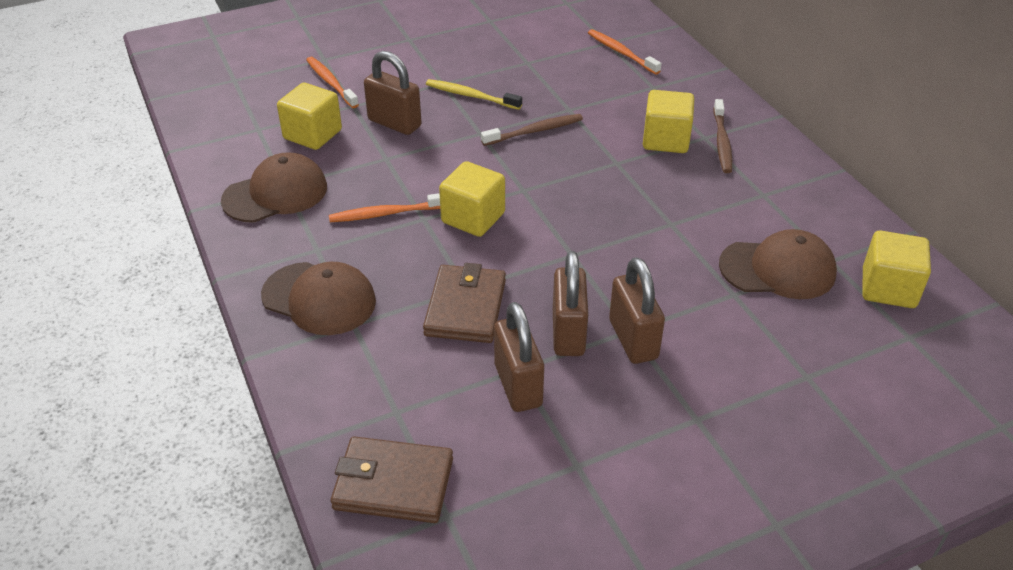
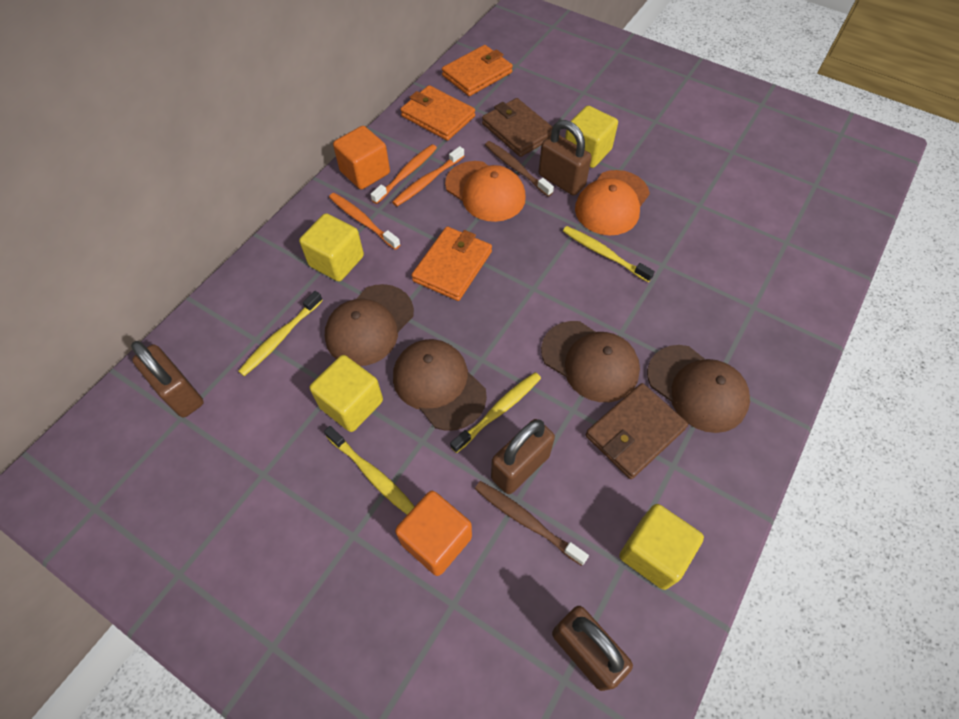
brown cap: [221,152,327,223] [261,262,376,335] [719,229,837,299] = 3 -> [325,284,414,366] [393,339,487,431] [541,321,640,402] [647,345,750,433] = 4
orange cap: none = 0 -> [445,161,526,222] [575,170,650,235] = 2
orange cube: none = 0 -> [333,126,390,190] [395,491,472,576] = 2
orange wallet: none = 0 -> [400,85,475,141] [412,226,492,301] [442,45,513,96] = 3
yellow toothbrush: [426,79,522,110] = 1 -> [238,291,323,376] [324,426,415,515] [450,372,541,453] [563,226,655,282] = 4

